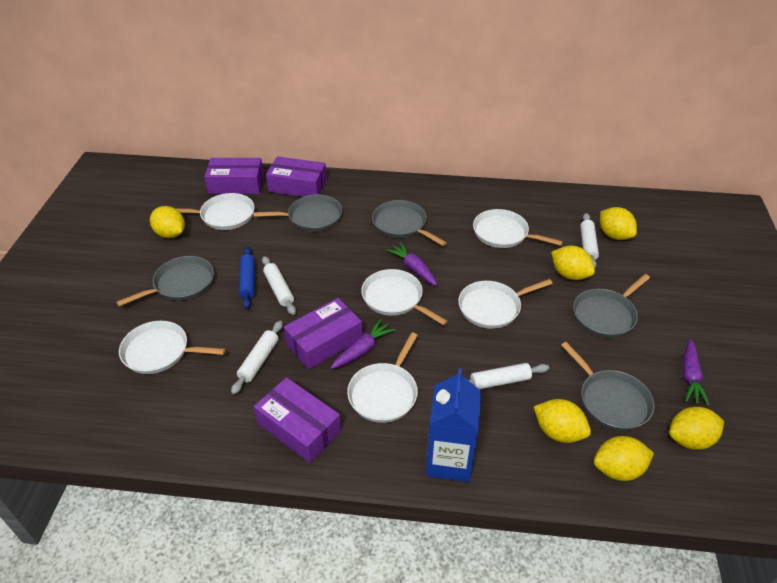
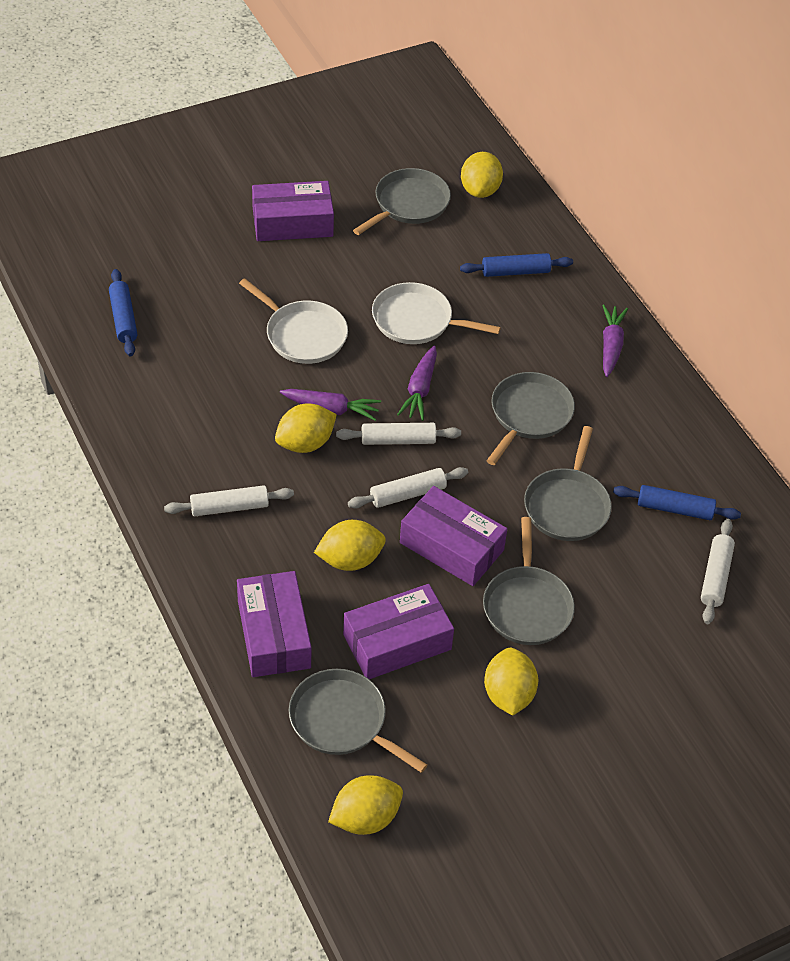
blue carton: [426,368,481,482] = 1 -> none = 0
blue rolling pin: [239,246,255,309] = 1 -> [109,269,137,356] [460,253,573,277] [613,485,741,520] = 3
white pan: [119,321,226,374] [177,193,255,230] [347,333,418,423] [361,269,447,325] [458,279,553,329] [473,209,563,248] = 6 -> [239,278,348,364] [372,282,501,344] = 2
yellow lemon: [150,206,185,238] [534,399,591,443] [551,246,595,280] [594,436,654,481] [600,207,637,240] [669,407,724,450] = 6 -> [275,403,337,453] [314,520,386,571] [328,775,403,835] [461,152,503,198] [484,648,538,716] = 5

